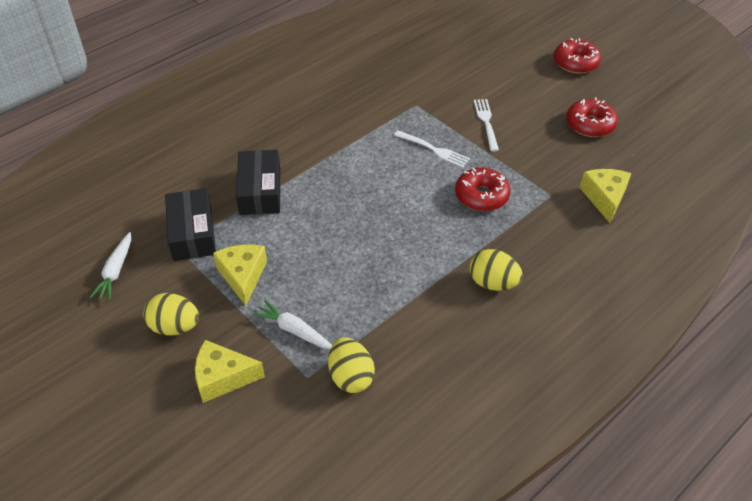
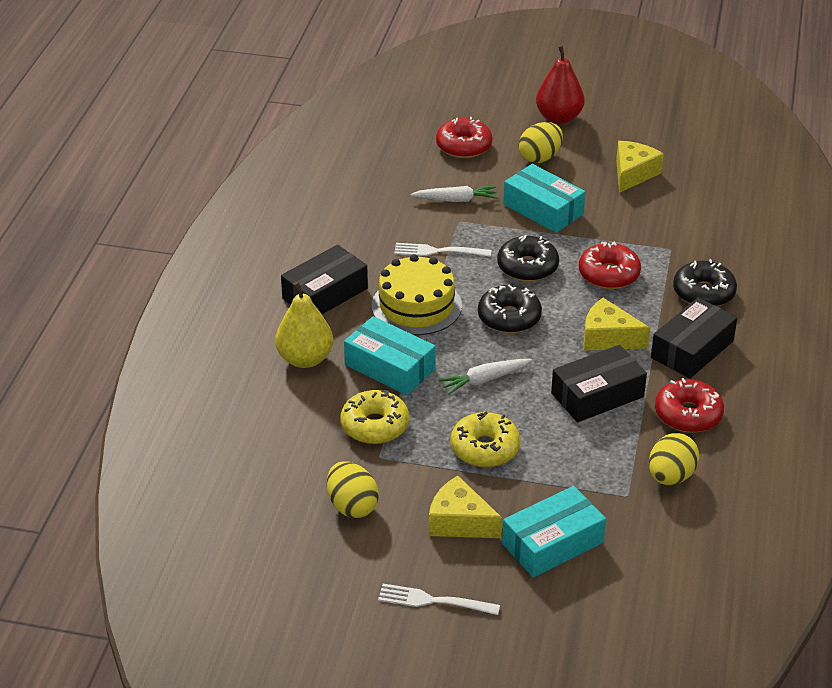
black box: [165,188,216,261] [236,150,280,215] = 2 -> [281,245,368,314] [551,345,647,422] [651,297,737,379] = 3
black donut: none = 0 -> [478,285,542,333] [497,235,559,282] [673,259,737,307] = 3
red pear: none = 0 -> [536,45,585,124] = 1
turquoise box: none = 0 -> [344,316,436,395] [502,486,606,577] [503,164,585,233] = 3
yellow cake: none = 0 -> [372,254,462,335] = 1
yellow donut: none = 0 -> [340,390,409,444] [450,411,520,467] = 2
yellow pear: none = 0 -> [275,281,333,368] = 1

